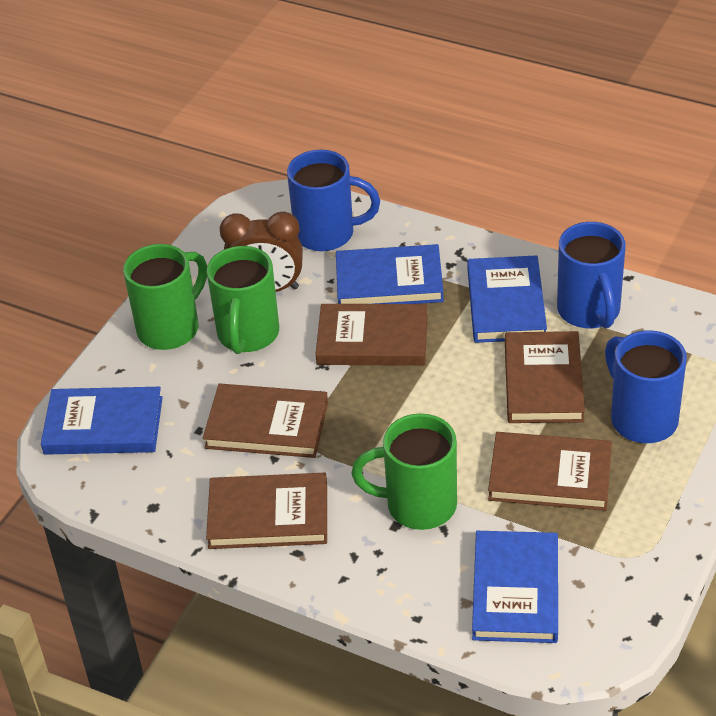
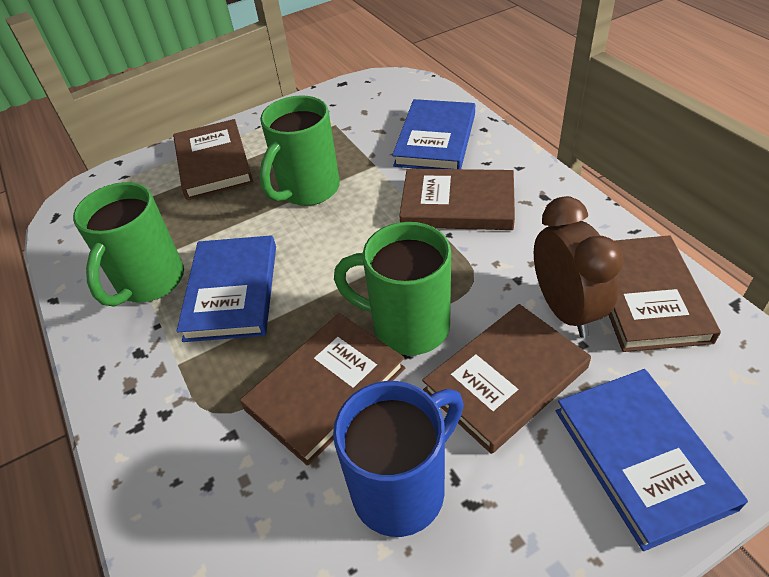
blue book: [41,387,163,455] [336,244,444,304] [467,255,547,343] [472,531,558,643] = 4 -> [177,235,276,342] [392,99,475,169] [556,369,748,551] = 3
blue mug: [287,150,380,251] [557,222,626,328] [605,330,687,443] = 3 -> [333,381,464,537] = 1

